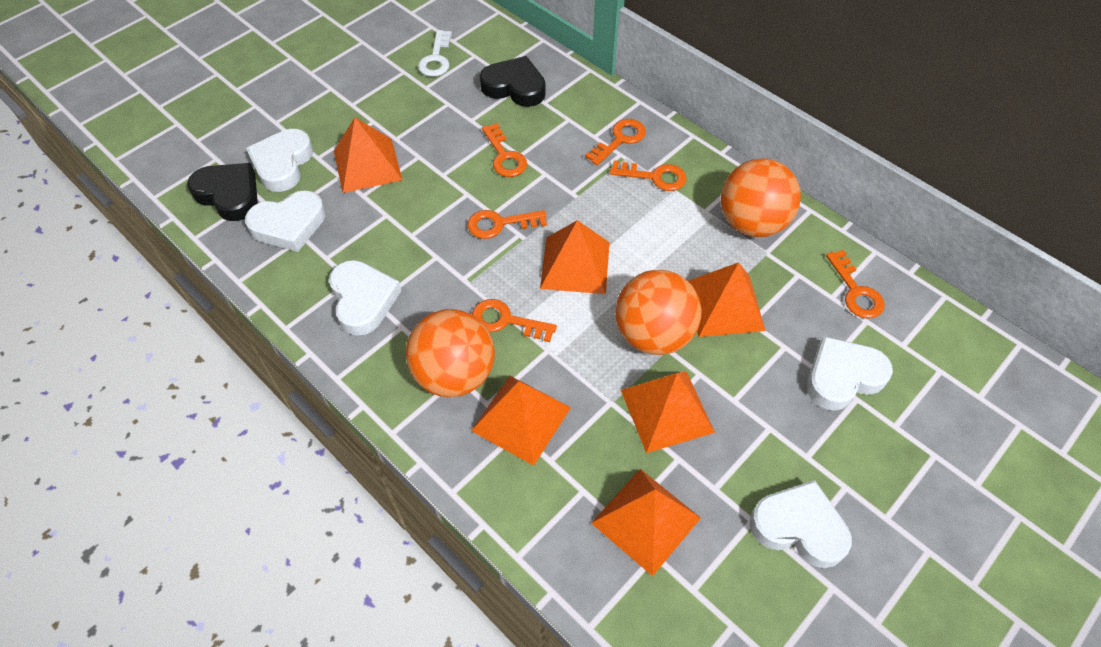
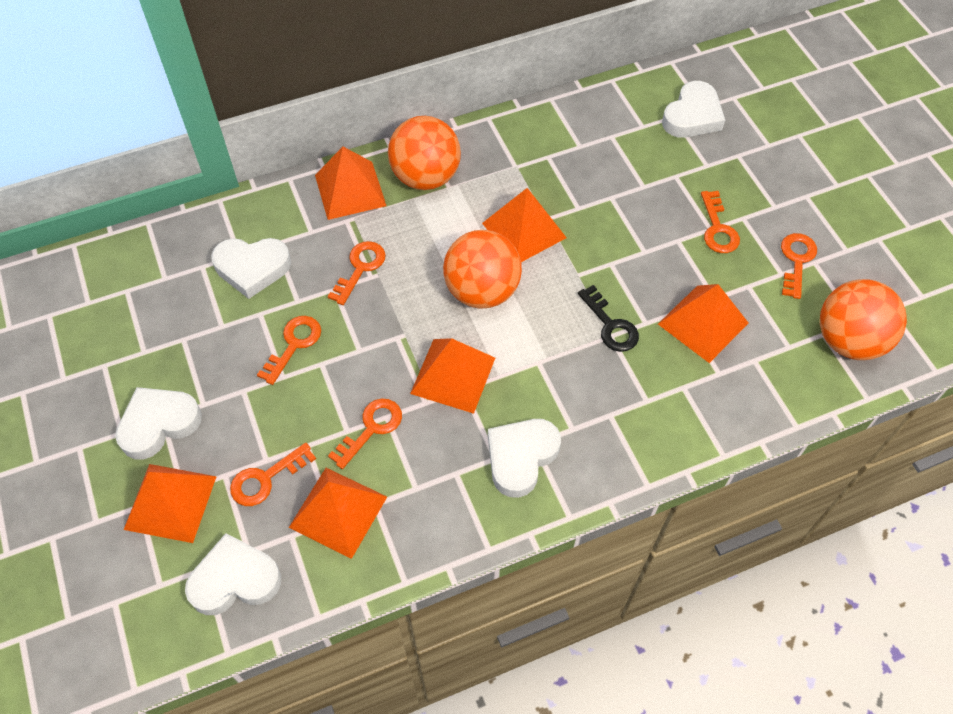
black heart: [187,163,258,221] [480,56,546,107] = 2 -> none = 0
black key: none = 0 -> [578,285,639,352] = 1
white key: [418,30,452,77] = 1 -> none = 0

